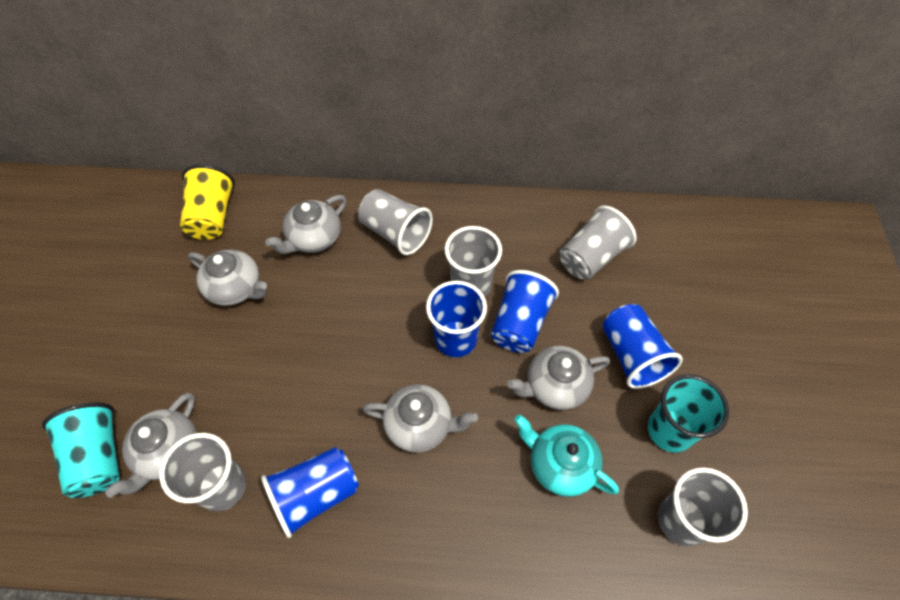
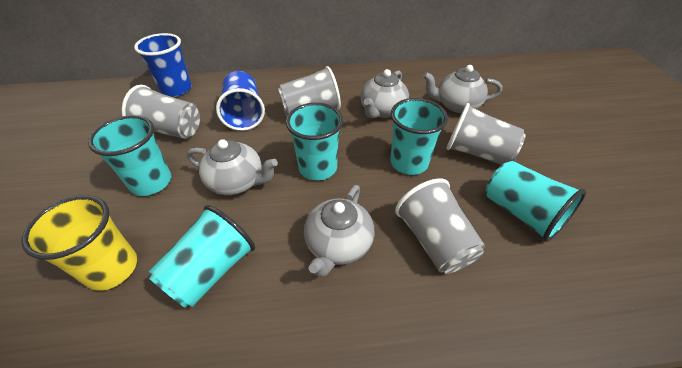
blue cup: [261,447,359,538] [426,281,487,357] [491,270,559,353] [602,304,683,389] = 4 -> [134,33,192,97] [216,71,265,131] = 2
grey cup: [159,433,246,511] [358,189,433,255] [445,226,502,297] [560,206,637,280] [658,467,748,546] = 5 -> [122,85,200,139] [278,66,341,117] [395,178,485,274] [446,103,526,165] = 4
grey teapot: [105,393,197,498] [188,249,267,306] [265,195,346,254] [363,384,478,452] [507,346,610,410] = 5 -> [187,139,278,195] [304,185,375,277] [360,69,409,118] [423,65,502,113] = 4
turquoise cup: [42,402,120,498] [648,374,729,453] = 2 -> [88,115,171,196] [149,205,255,308] [286,103,343,181] [390,98,448,175] [486,161,586,242] = 5
turquoise teapot: [514,414,619,497] = 1 -> none = 0

